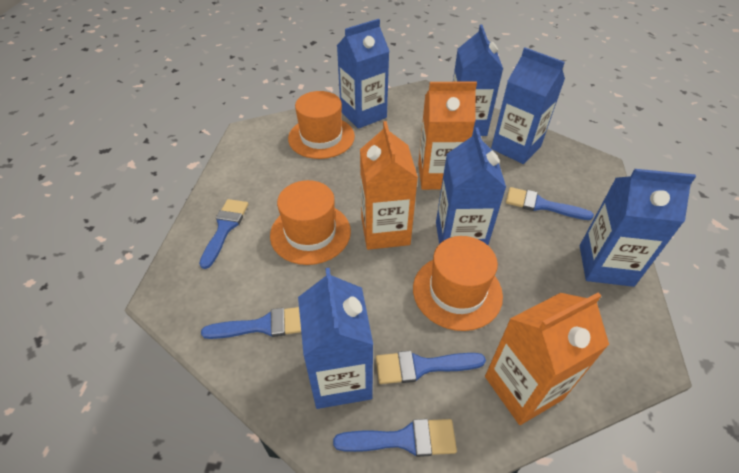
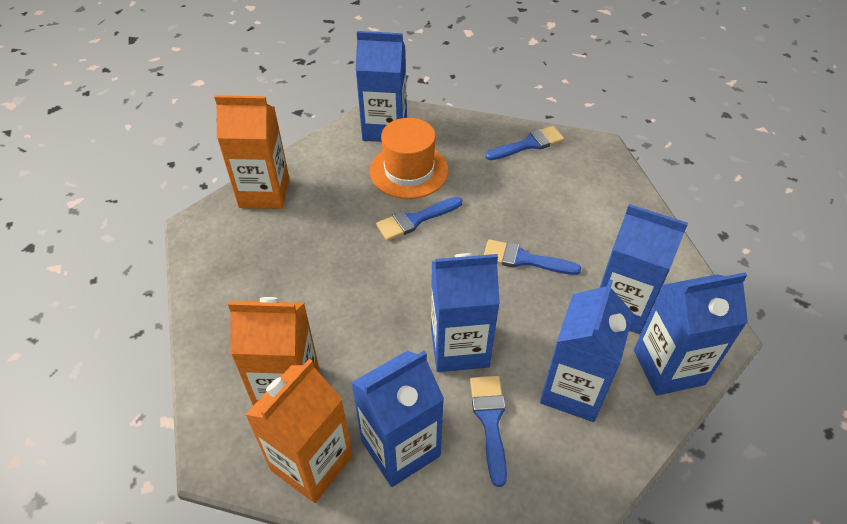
blue brush: [199,199,248,269] [201,307,301,339] [333,419,457,457] [376,351,486,384] [506,187,594,220] = 5 -> [376,197,462,241] [470,376,507,487] [484,239,581,275] [485,126,565,160] = 4
orange hat: [270,180,351,265] [288,91,355,159] [413,236,503,331] = 3 -> [370,118,449,199] = 1

